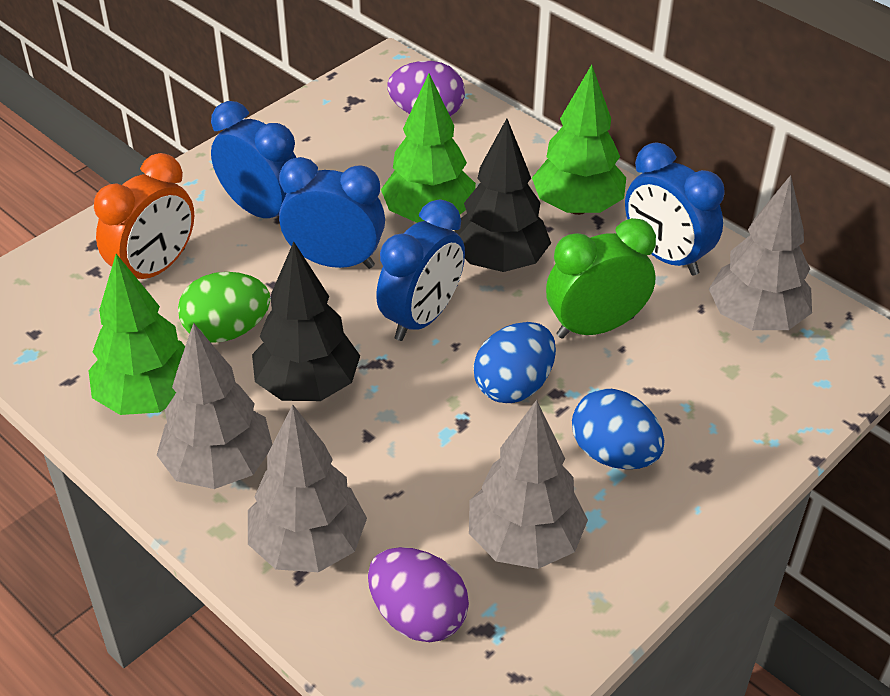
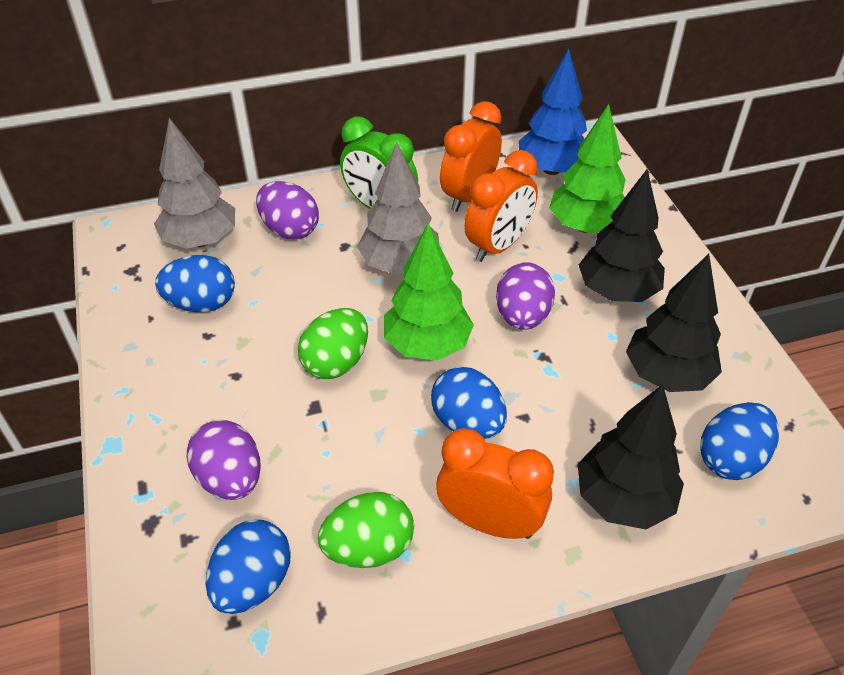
black tree: [252,242,360,401] [454,118,551,272] = 2 -> [578,384,684,529] [579,169,665,302] [626,254,722,392] = 3
blue clock: [211,101,296,218] [279,157,385,269] [376,199,465,341] [625,142,725,275] = 4 -> none = 0
blue egg: [474,322,556,403] [572,389,665,469] = 2 -> [155,255,235,312] [206,520,291,614] [431,367,507,439] [700,402,779,480] = 4
blue tree: none = 0 -> [518,49,587,175] = 1
green egg: [178,272,270,343] = 1 -> [298,308,368,379] [318,492,414,568] = 2
green tree: [88,254,185,415] [381,73,476,223] [532,65,626,215] = 3 -> [384,223,474,360] [549,104,626,233] = 2
grey tree: [157,323,273,489] [248,404,367,572] [469,400,588,569] [709,175,812,330] = 4 -> [154,118,235,249] [357,142,439,274] = 2
orange clock: [94,153,194,279] = 1 -> [436,428,554,539] [440,101,502,212] [464,150,538,262] = 3
purple egg: [368,547,469,642] [387,61,465,116] = 2 -> [187,420,261,500] [256,181,319,240] [496,263,555,330] = 3

